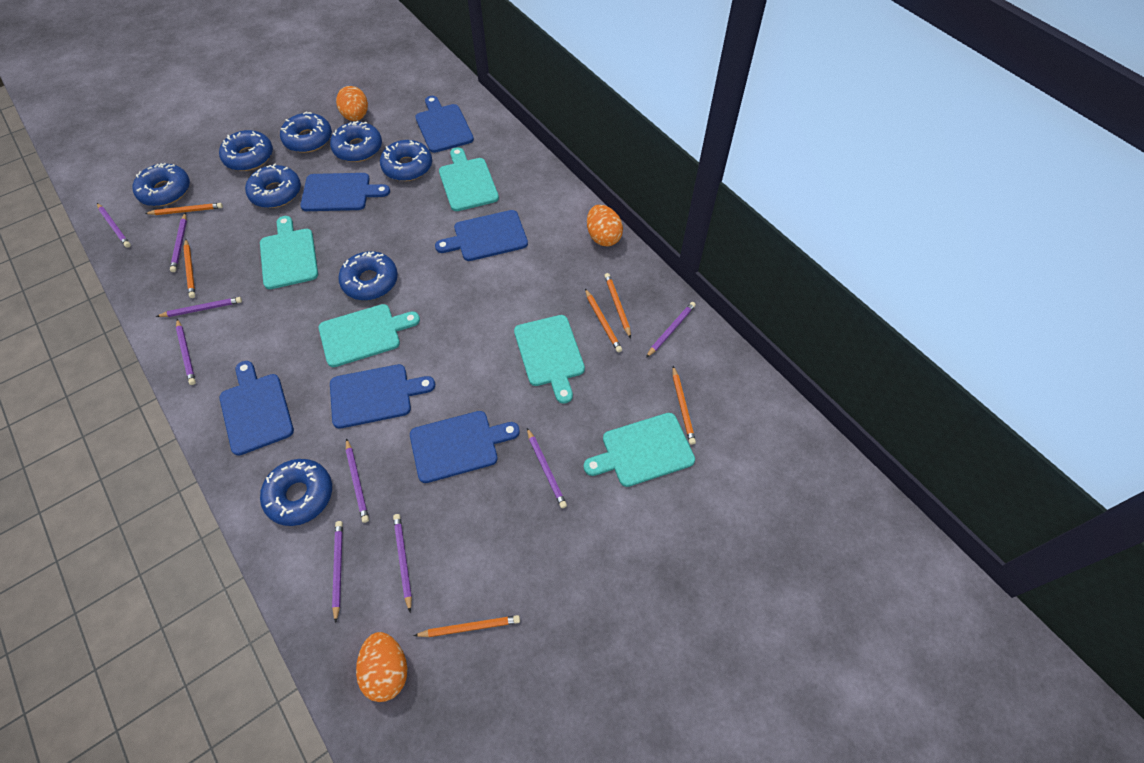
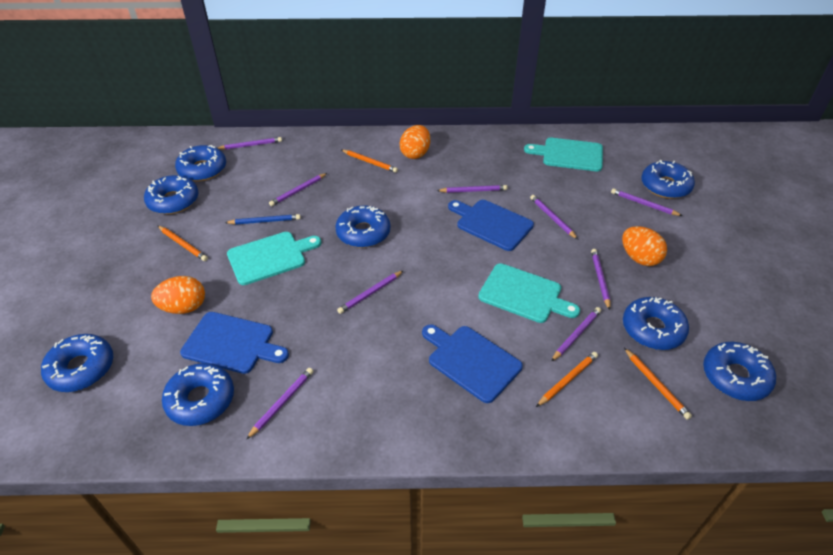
blue cutting board: [219,361,294,456] [300,173,390,211] [330,364,435,429] [410,411,520,483] [415,96,474,153] [435,210,528,261] = 6 -> [180,312,289,374] [422,324,523,403] [448,200,534,251] = 3
blue pencil: none = 0 -> [225,214,301,225] = 1
orange pencil: [145,203,223,215] [183,239,195,298] [413,615,520,637] [585,289,622,352] [604,273,631,338] [672,366,696,445] = 6 -> [158,226,208,261] [341,150,398,173] [536,352,598,407] [624,348,692,420] = 4
turquoise cutting board: [260,216,318,289] [319,304,420,367] [439,147,499,211] [514,315,585,404] [584,413,695,487] = 5 -> [227,232,321,285] [478,263,580,323] [524,138,603,171] = 3

